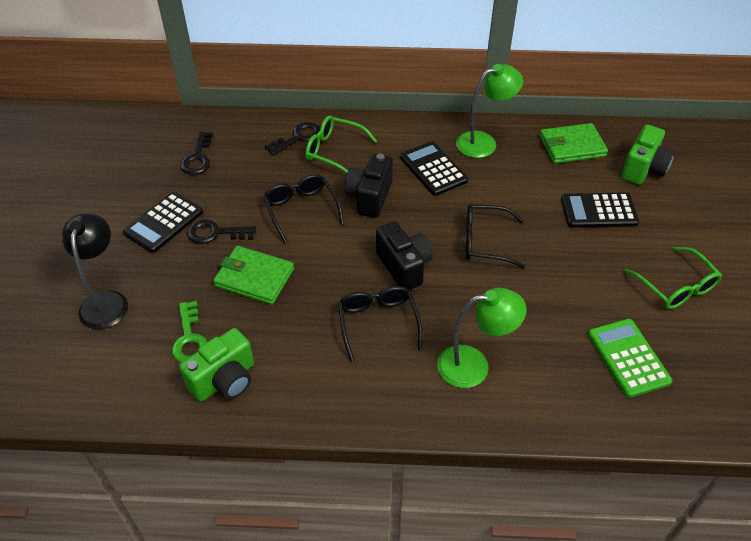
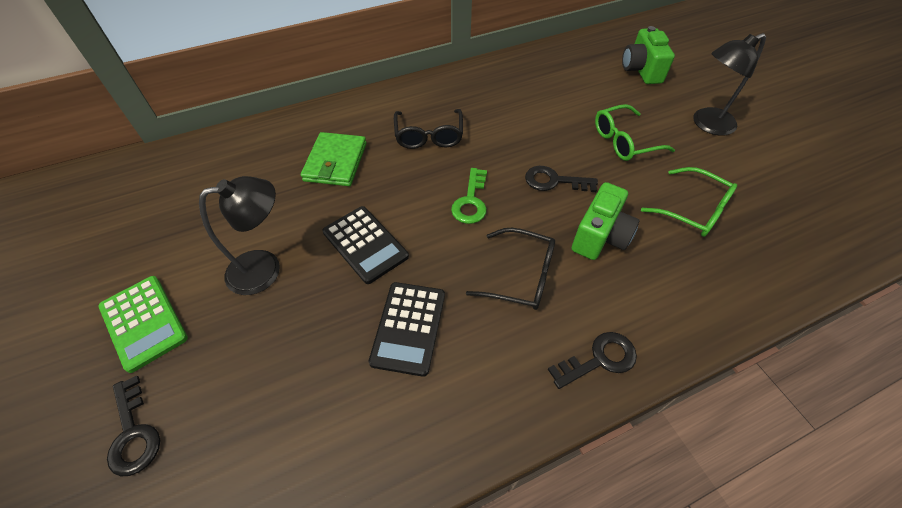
black calculator: [123,192,203,253] [400,141,468,196] [561,192,639,228] = 3 -> [322,206,409,284] [369,282,445,377] = 2
black camera: [344,154,393,218] [376,222,433,290] = 2 -> none = 0
black glasses: [263,174,344,243] [338,286,423,362] [466,204,525,269] = 3 -> [394,109,463,149] [466,228,555,310] = 2
black lamp: [62,213,128,329] = 1 -> [199,176,280,295] [693,33,766,136] = 2
green lamp: [437,288,527,388] [456,64,523,158] = 2 -> none = 0
green wallet: [213,246,294,305] [540,123,608,164] = 2 -> [301,132,367,186] = 1

